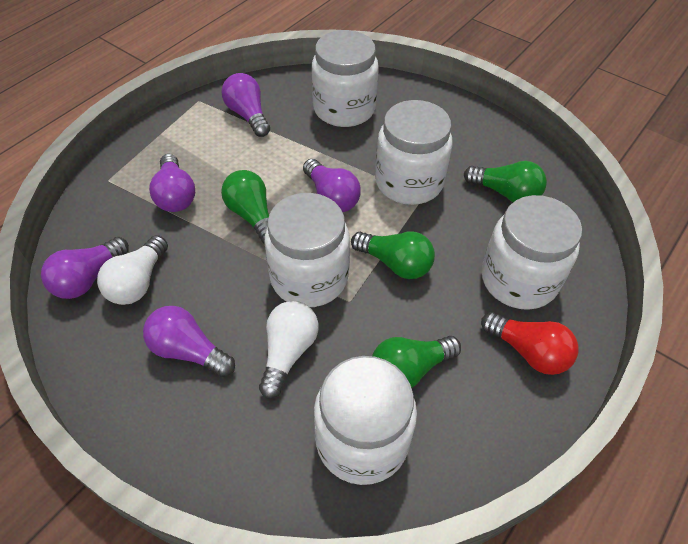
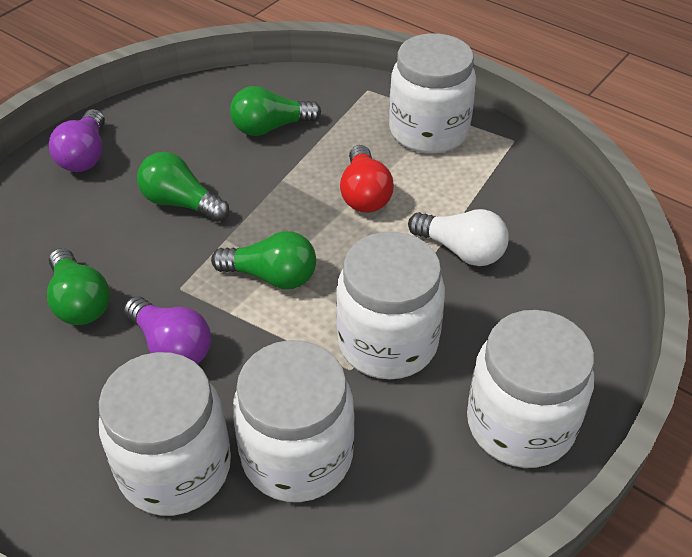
purple light bulb: [41,237,129,299] [143,306,235,377] [149,154,195,212] [222,73,270,137] [303,159,361,212] = 5 -> [49,109,105,172] [124,297,211,364] = 2
white light bulb: [97,235,168,305] [259,301,318,399] = 2 -> [408,209,509,266] = 1

